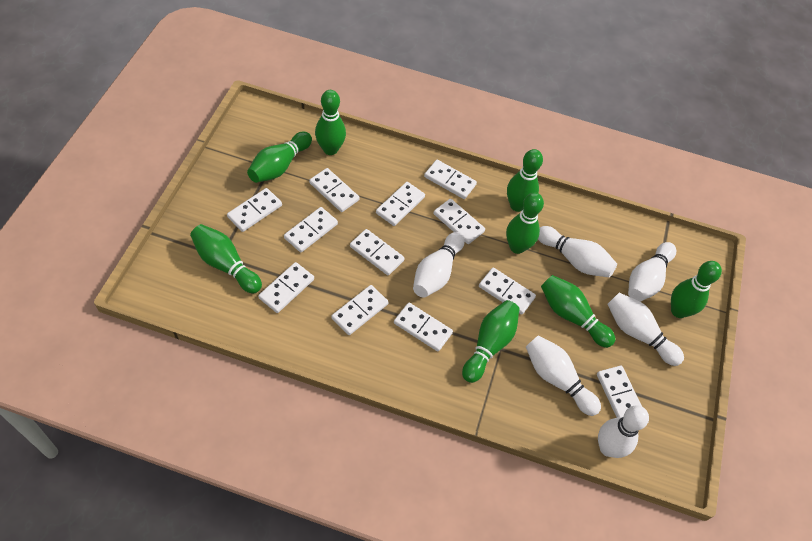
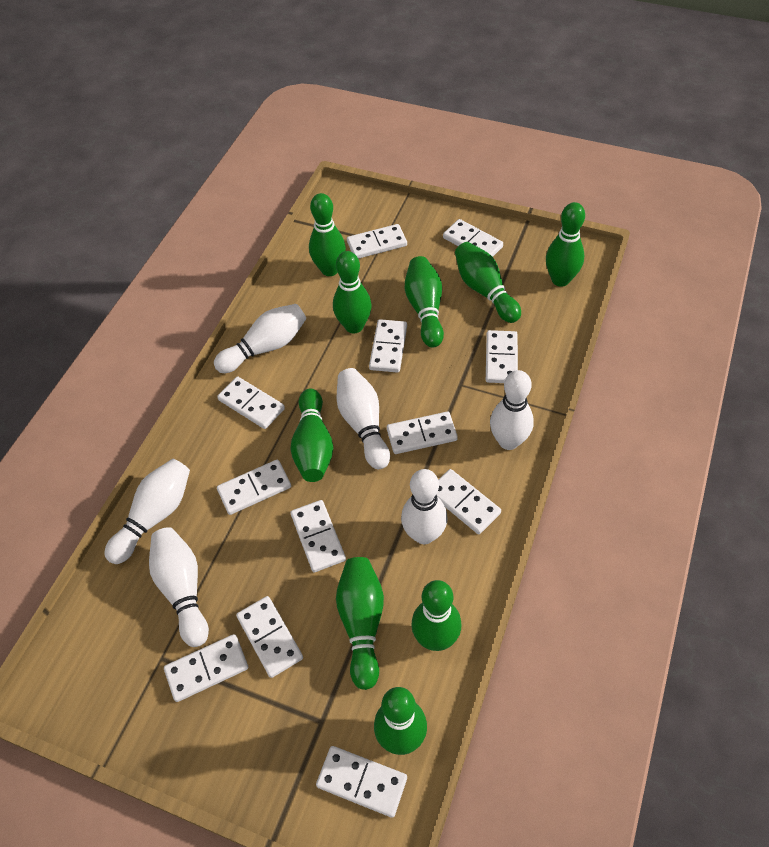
green bowling pin: [190,224,262,293] [247,131,312,183] [315,90,346,155] [462,300,520,383] [506,193,544,254] [507,149,543,212] [541,275,615,348] [671,261,722,318] = 8 -> [290,389,333,482] [309,193,346,276] [333,251,372,333] [336,557,384,690] [374,687,427,755] [405,256,444,347] [411,580,461,651] [455,242,521,323] [546,202,585,287] = 9

